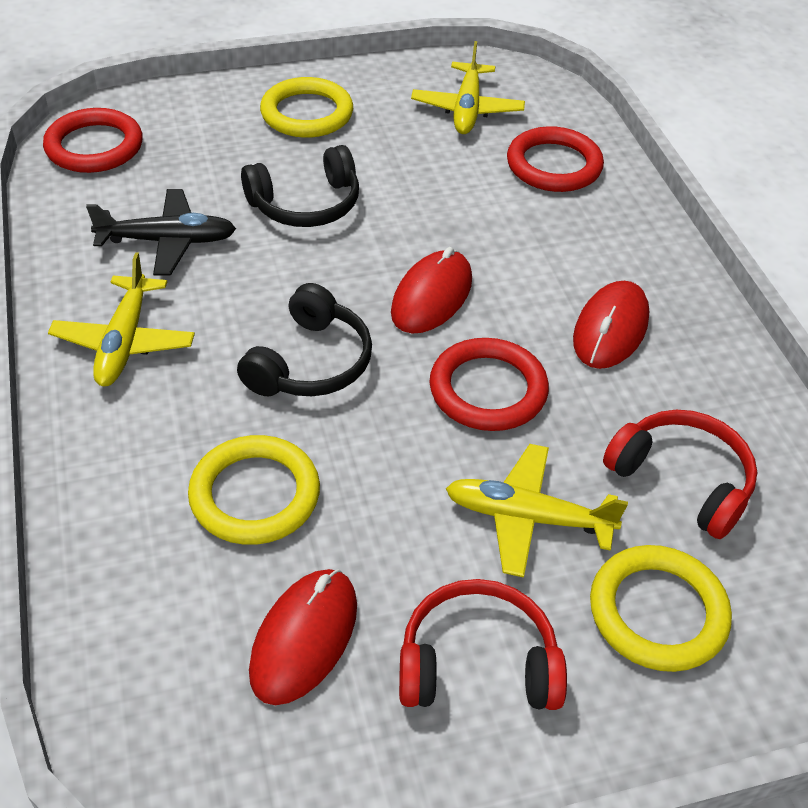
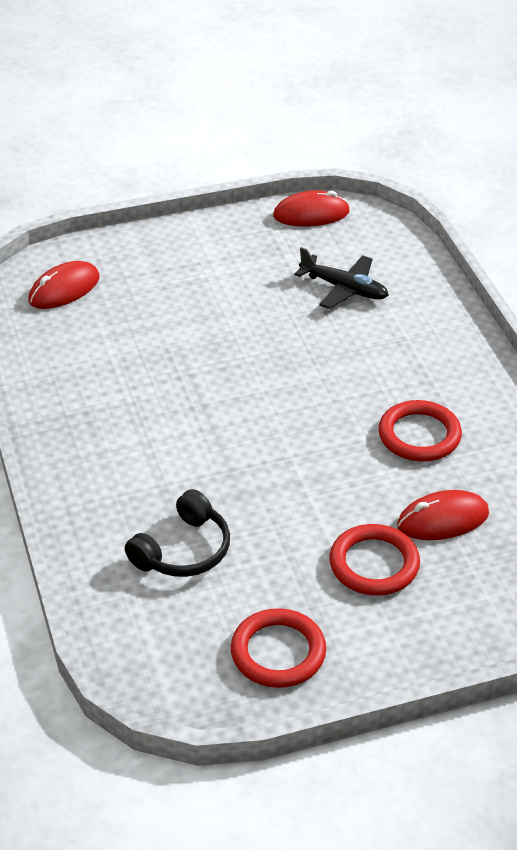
black headphones: [237,283,372,396] [241,145,359,227] = 2 -> [125,489,230,577] = 1
red headphones: [399,579,567,710] [603,410,757,539] = 2 -> none = 0
yellow plane: [48,252,195,386] [411,41,525,134] [446,444,628,578] = 3 -> none = 0
yellow ring: [188,435,320,545] [260,77,353,138] [590,545,732,672] = 3 -> none = 0

